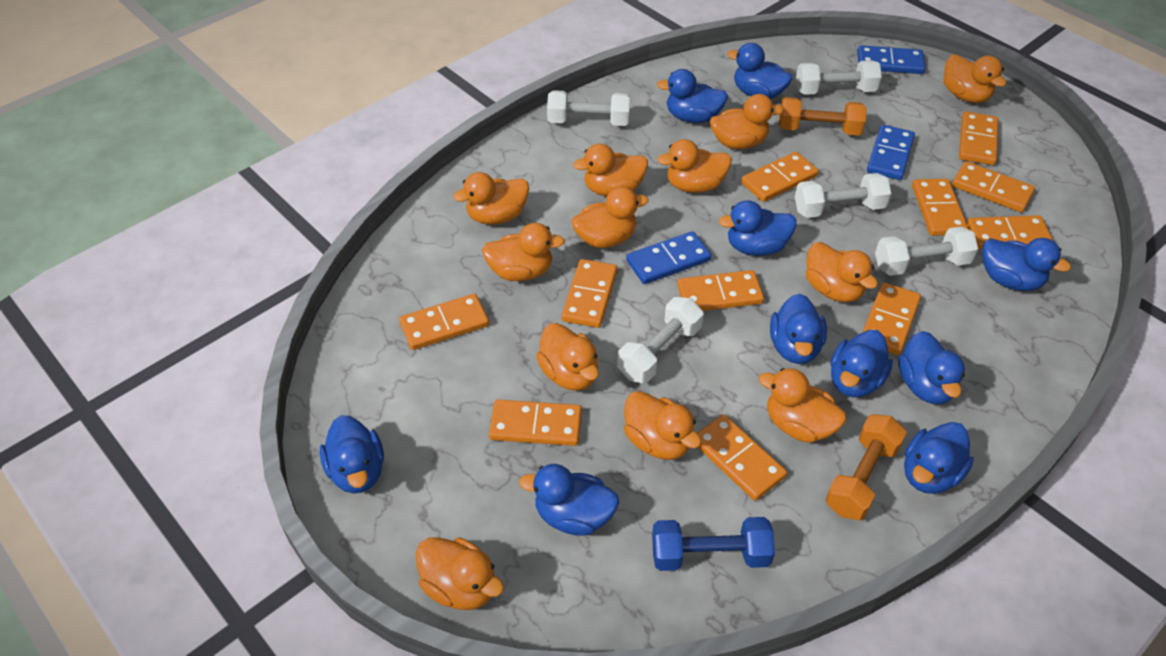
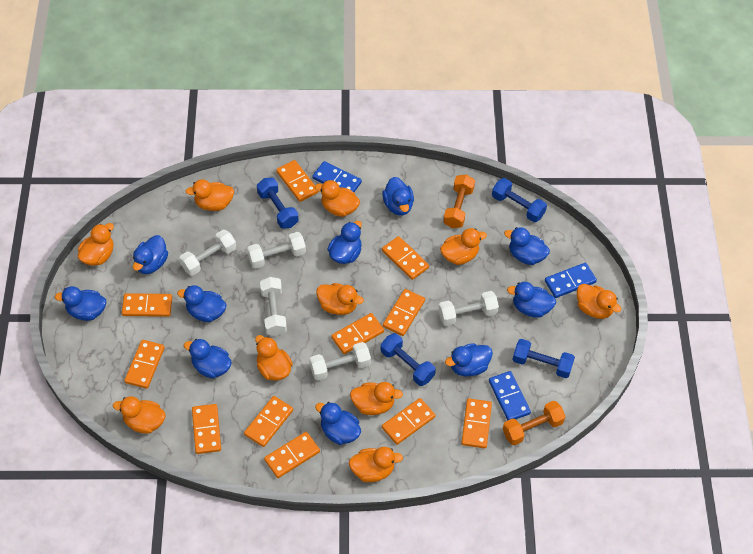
blue dumbbell: [652,517,775,571] = 1 -> [257,178,299,229] [381,333,436,386] [492,178,547,222] [512,339,575,378] = 4
orange duck: [416,537,504,610] [453,172,529,225] [482,223,565,281] [536,323,599,391] [571,187,649,248] [573,143,648,196] [624,391,702,460] [657,139,731,193] [710,94,783,149] [759,368,846,443] [806,242,878,302] [944,54,1006,103] = 12 -> [78,223,114,266] [113,396,166,434] [185,179,234,211] [255,335,293,381] [315,180,360,217] [316,283,364,315] [349,447,403,482] [350,382,403,415] [440,228,487,265] [577,284,621,319] = 10

